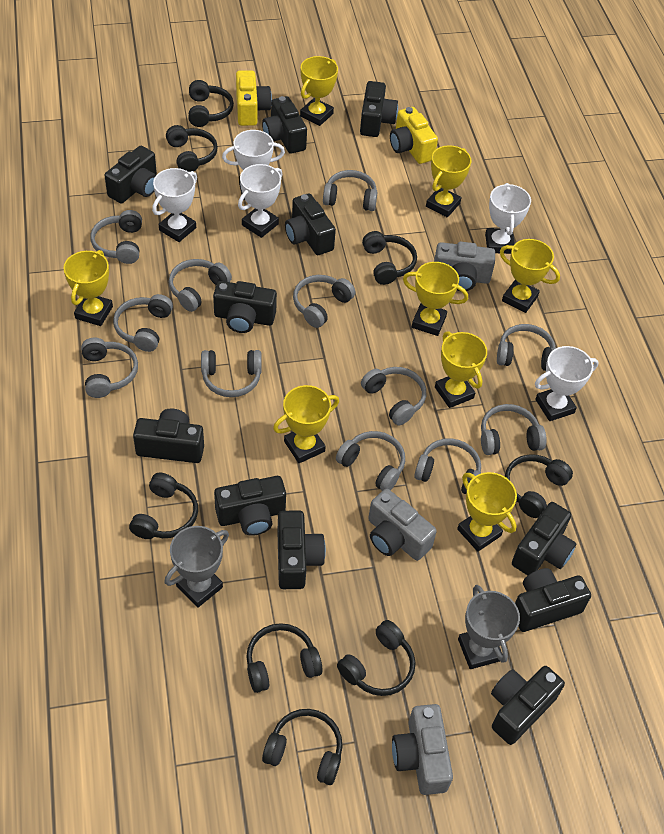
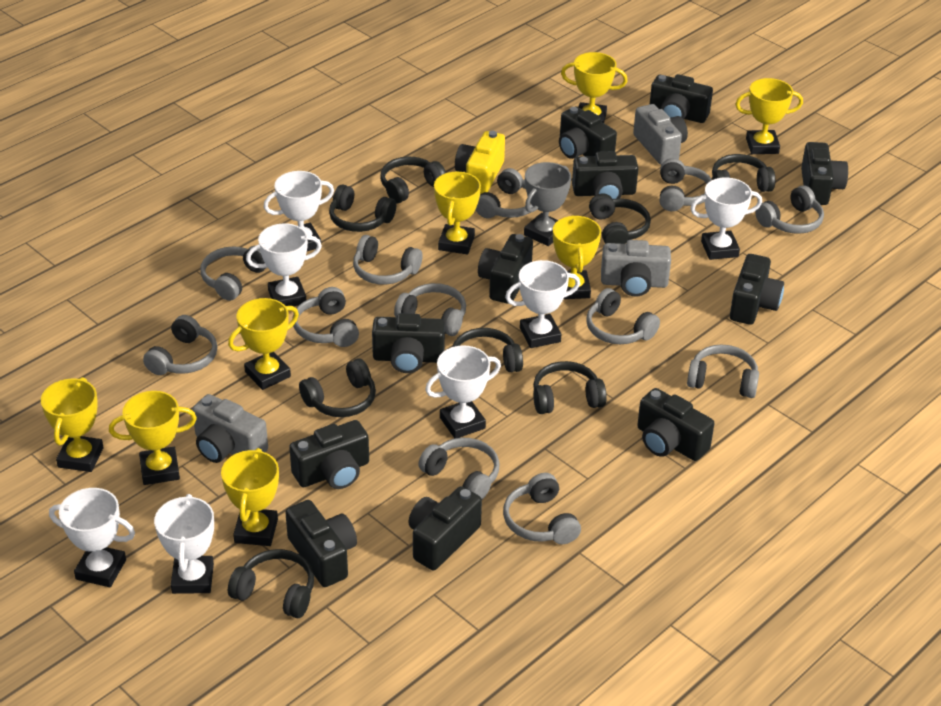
grey trophy: [164,526,229,608] [458,585,520,669] = 2 -> [524,162,571,246] = 1
white trophy: [152,168,197,242] [222,130,285,200] [238,164,282,238] [485,183,531,254] [535,346,599,421] = 5 -> [49,488,135,587] [154,494,214,594] [246,223,322,306] [264,171,334,251] [425,345,501,438] [505,260,580,348] [690,177,762,260] = 7
yellow camera: [236,70,272,126] [390,107,438,164] = 2 -> [455,131,505,194] = 1

